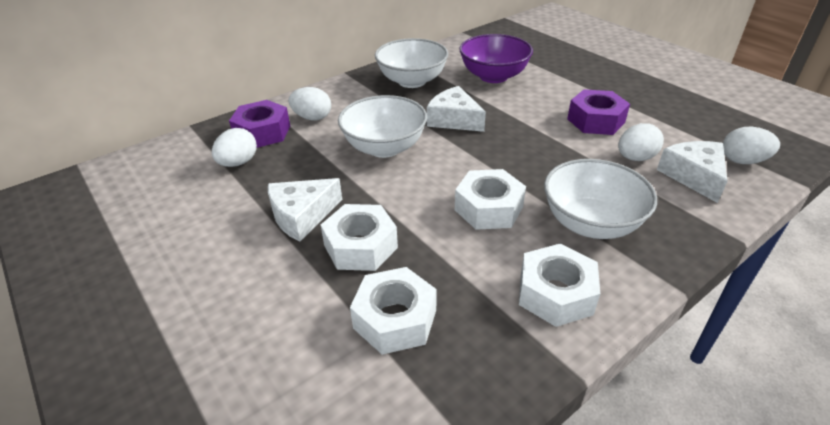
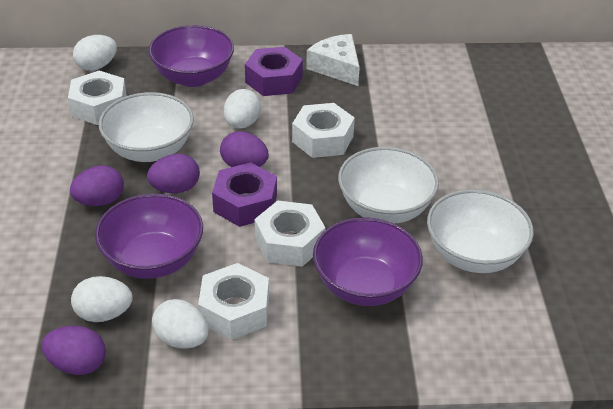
purple bowl: [459,34,533,83] = 1 -> [95,194,203,279] [148,25,234,87] [313,217,423,306] = 3
purple egg: none = 0 -> [41,326,106,375] [70,165,124,206] [147,154,200,193] [220,131,269,167] = 4
white cheese: [268,178,342,241] [427,86,486,132] [657,141,727,203] = 3 -> [306,34,360,86] = 1

